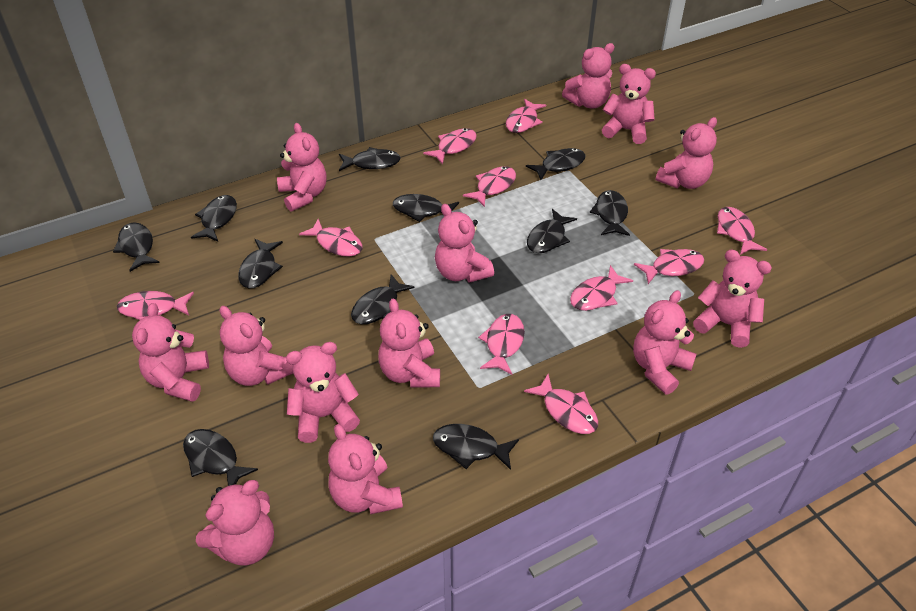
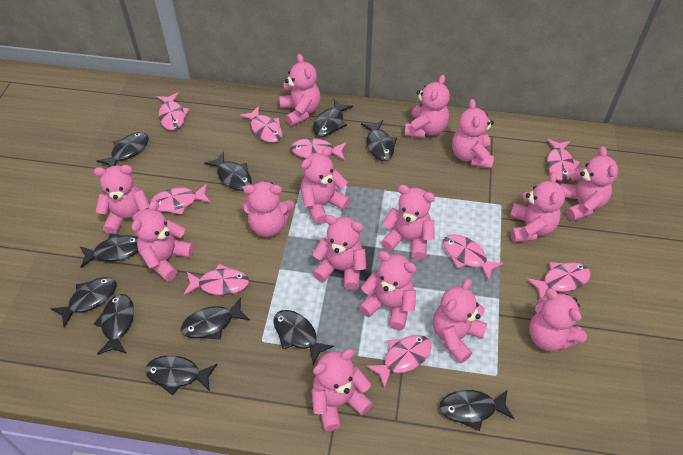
pink fish: [117,291,194,320] [299,219,363,257] [423,128,477,165] [463,166,516,207] [478,314,525,375] [506,99,546,133] [524,374,598,434] [570,265,633,311] [634,249,704,284] [717,207,767,255] = 10 -> [150,184,211,215] [157,92,189,130] [183,264,249,295] [240,106,282,143] [291,138,347,160] [366,335,431,389] [443,234,504,281] [527,262,591,298] [547,139,580,181] = 9
pink teddy bear: [132,303,209,402] [196,480,274,565] [220,306,293,386] [277,123,327,212] [286,342,360,443] [328,424,403,514] [378,298,440,388] [435,204,494,283] [562,43,615,109] [602,64,656,144] [633,290,697,395] [656,117,717,189] [693,250,772,348] = 13 -> [94,165,150,234] [132,200,194,281] [241,181,294,237] [279,54,321,126] [301,147,351,224] [312,215,367,290] [312,349,373,431] [359,251,417,330] [381,185,435,260] [405,75,450,138] [433,279,487,363] [452,99,494,169] [510,172,565,242] [529,288,587,351] [560,146,618,221] = 15

